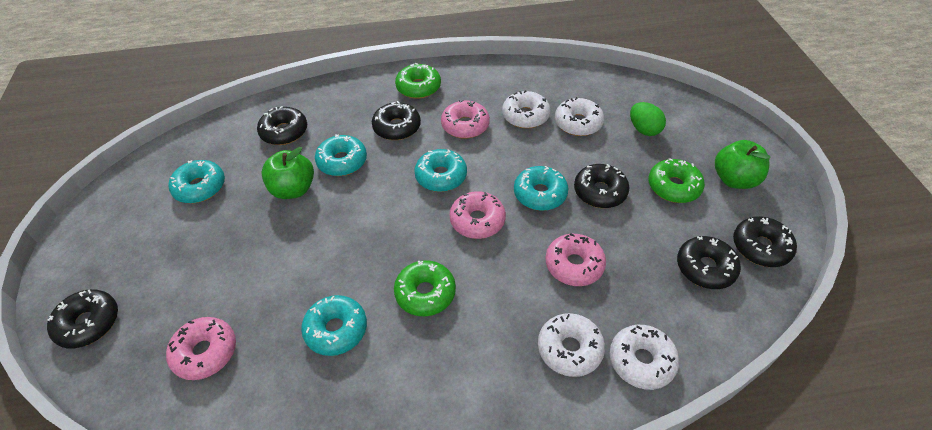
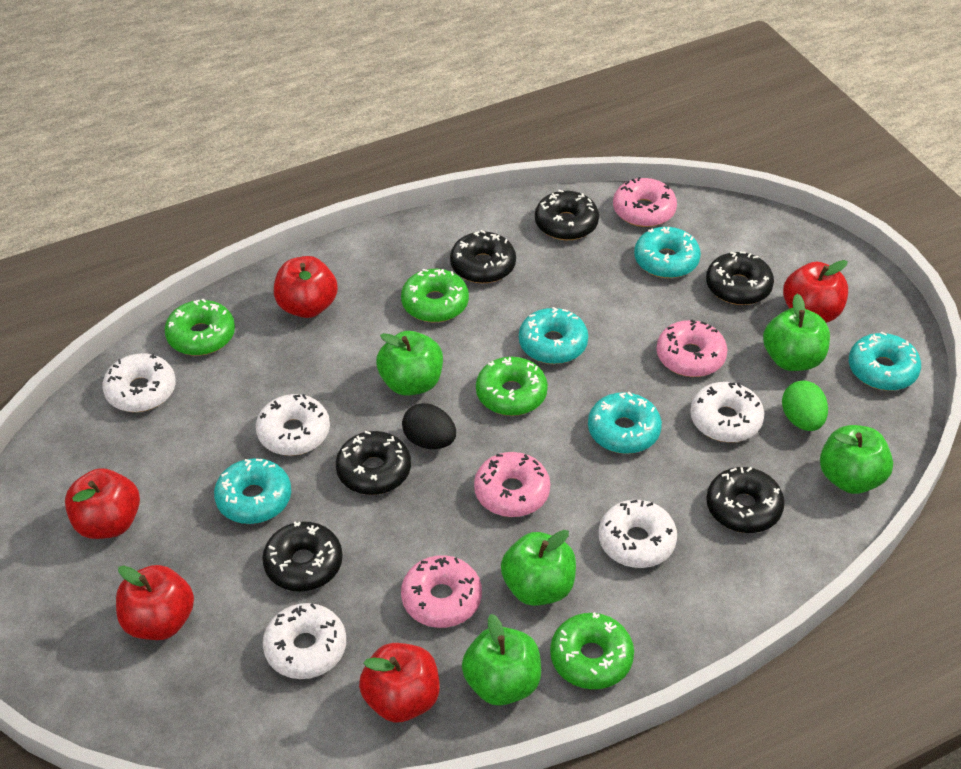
black egg: none = 0 -> [402,403,456,449] = 1
green apple: [261,147,314,199] [715,140,771,189] = 2 -> [376,331,443,396] [462,614,541,706] [501,530,576,606] [763,294,830,371] [820,425,893,494] = 5
green donut: [394,260,456,316] [395,63,441,99] [648,158,705,203] = 3 -> [165,299,235,356] [401,269,469,322] [476,357,548,416] [550,612,634,689] = 4
red apple: none = 0 -> [65,468,140,539] [116,565,194,640] [274,256,338,318] [359,643,440,722] [783,260,848,323] = 5
white donut: [502,90,551,128] [538,313,605,377] [555,97,604,136] [610,325,679,390] = 4 -> [102,353,176,412] [256,394,330,456] [263,603,346,679] [599,500,677,568] [690,382,764,442] = 5

